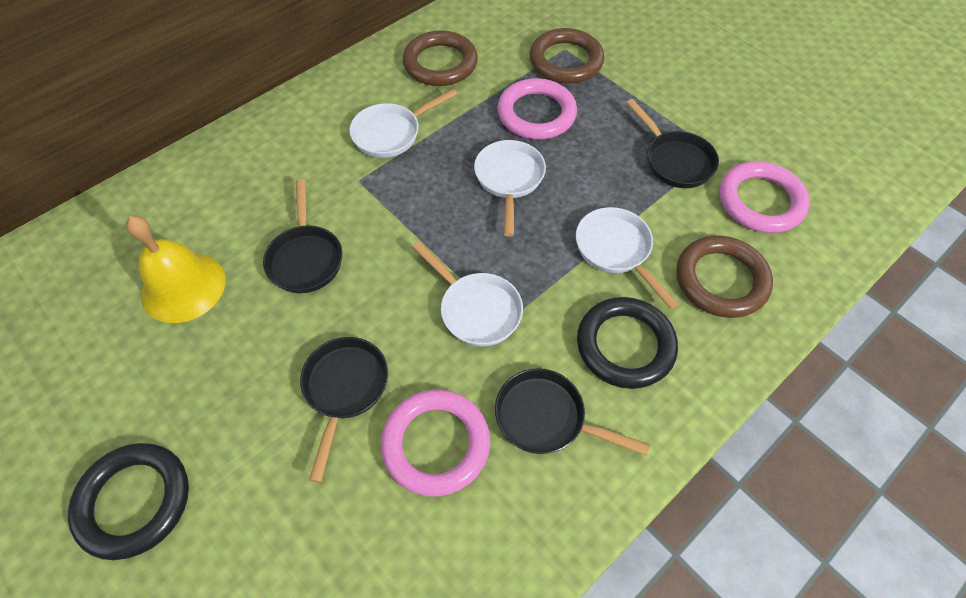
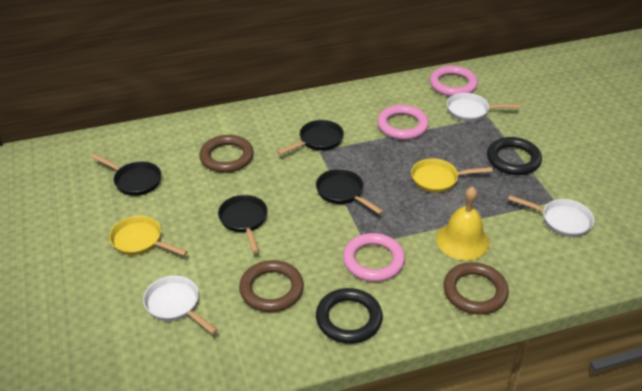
white pan: [349,89,457,158] [412,241,523,346] [474,140,546,236] [576,207,679,309] = 4 -> [143,276,218,334] [447,93,521,121] [508,195,594,237] = 3
yellow pan: none = 0 -> [109,216,188,256] [411,159,493,193] = 2

